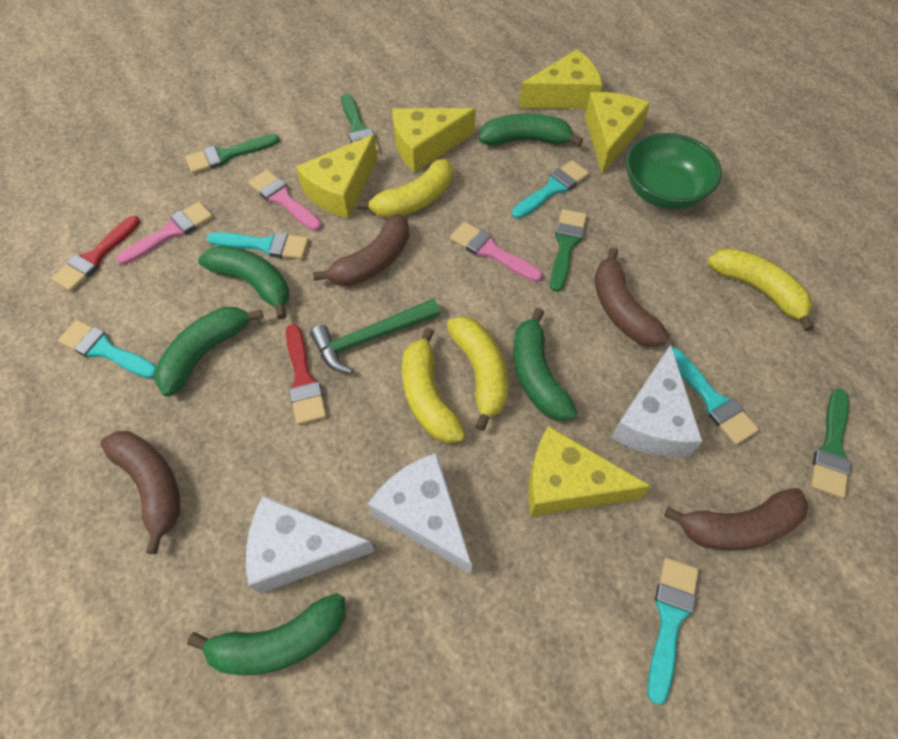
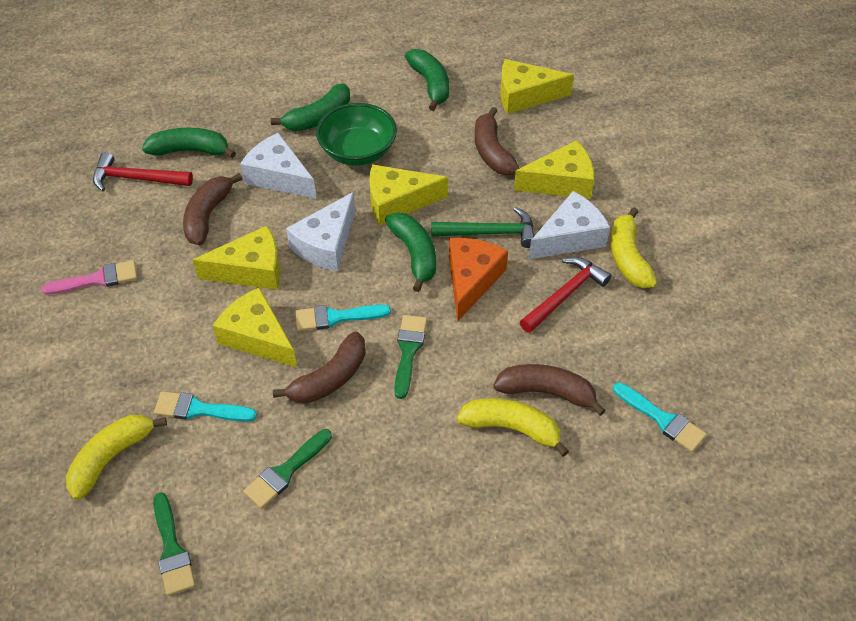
green banana: [154,307,263,397] [187,593,345,675] [198,246,289,320] [479,114,583,146] [513,308,577,421] = 5 -> [142,128,236,158] [271,83,350,131] [385,213,436,292] [405,49,449,111] = 4
green brush: [185,134,279,174] [341,93,379,152] [550,209,587,292] [811,388,851,498] = 4 -> [153,493,195,596] [244,429,332,509] [394,315,427,399] = 3
orange cheese: none = 0 -> [449,238,508,321] = 1
pink brush: [116,202,213,265] [248,170,322,231] [450,222,543,282] = 3 -> [42,260,137,295] = 1
red brush: [51,216,140,291] [286,324,327,425] = 2 -> none = 0
red hammer: none = 0 -> [93,152,193,191] [520,257,611,333] = 2
turquoise brush: [58,320,156,379] [207,232,309,259] [512,160,589,219] [647,558,699,705] [672,348,759,445] = 5 -> [154,391,257,422] [295,305,391,331] [613,382,707,452] = 3
yellow banana: [357,159,452,218] [402,327,466,444] [447,316,508,431] [707,248,814,331] = 4 -> [66,415,167,500] [457,398,569,457] [610,207,657,288] = 3

